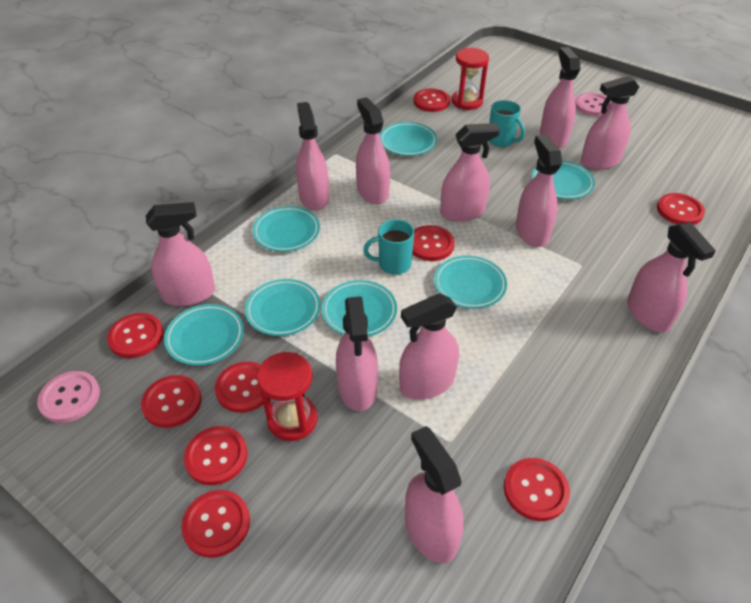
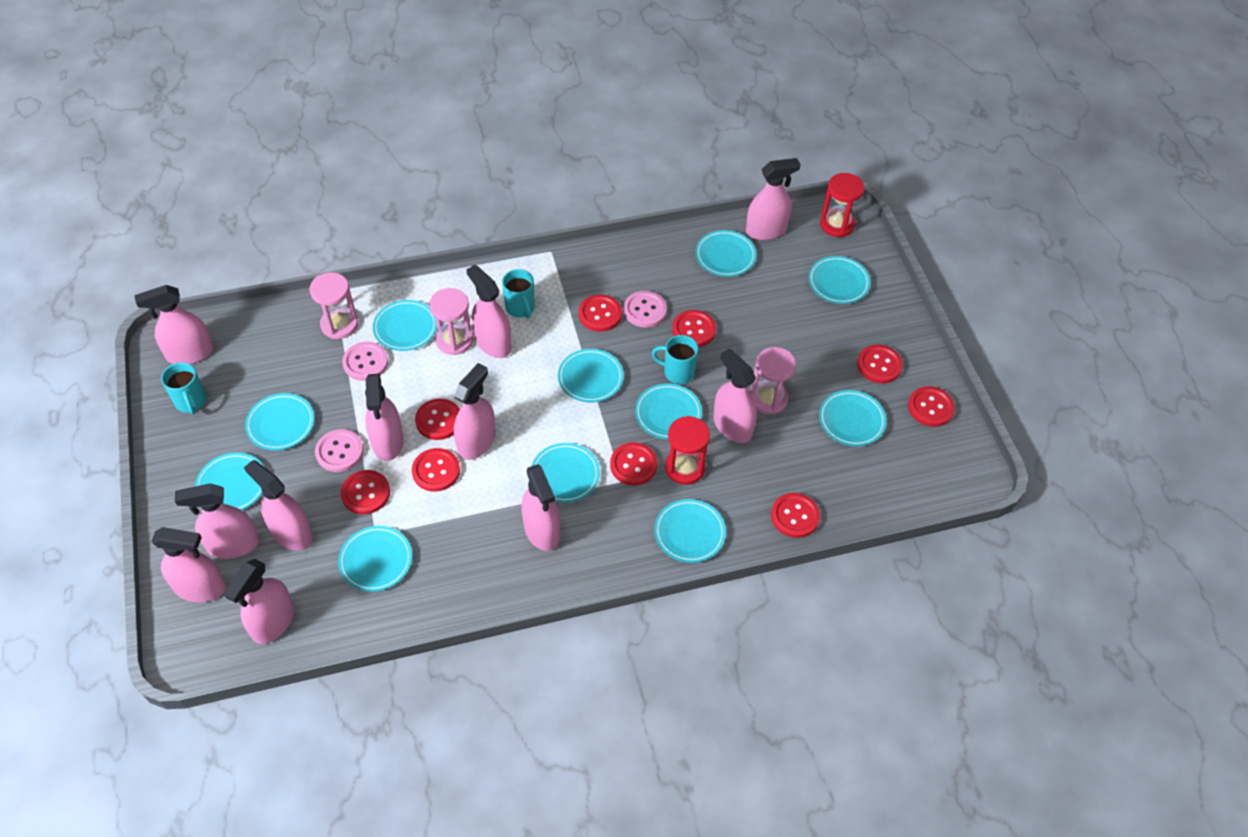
pink button: [37,371,100,423] [575,93,611,116] = 2 -> [315,429,363,472] [342,342,388,381] [624,291,667,328] = 3
pink hourglass: none = 0 -> [310,272,358,339] [429,288,474,355] [750,347,796,414] = 3
turquoise mug: [363,219,414,275] [489,100,525,147] = 2 -> [161,362,206,414] [502,269,535,318] [652,335,698,384] = 3
turquoise plate: [164,304,244,366] [245,279,321,336] [252,206,320,252] [322,280,397,337] [380,122,437,156] [434,255,507,309] [532,161,595,199] = 7 -> [195,453,264,510] [245,393,315,450] [338,526,412,592] [373,300,437,351] [532,443,600,503] [558,349,624,403] [635,383,702,439] [654,499,726,563] [695,230,756,277] [808,256,871,304] [819,390,887,446] = 11

